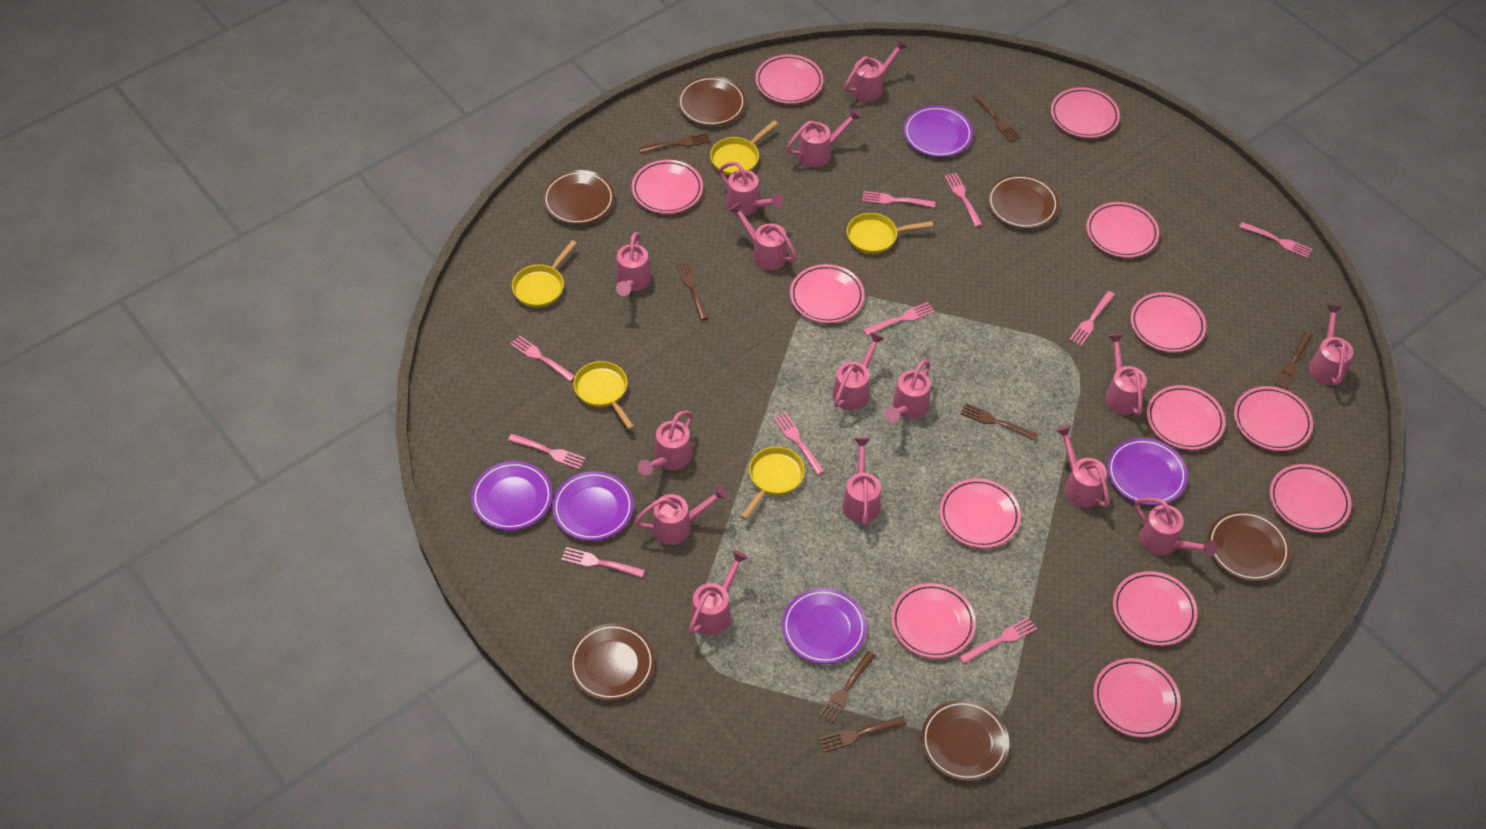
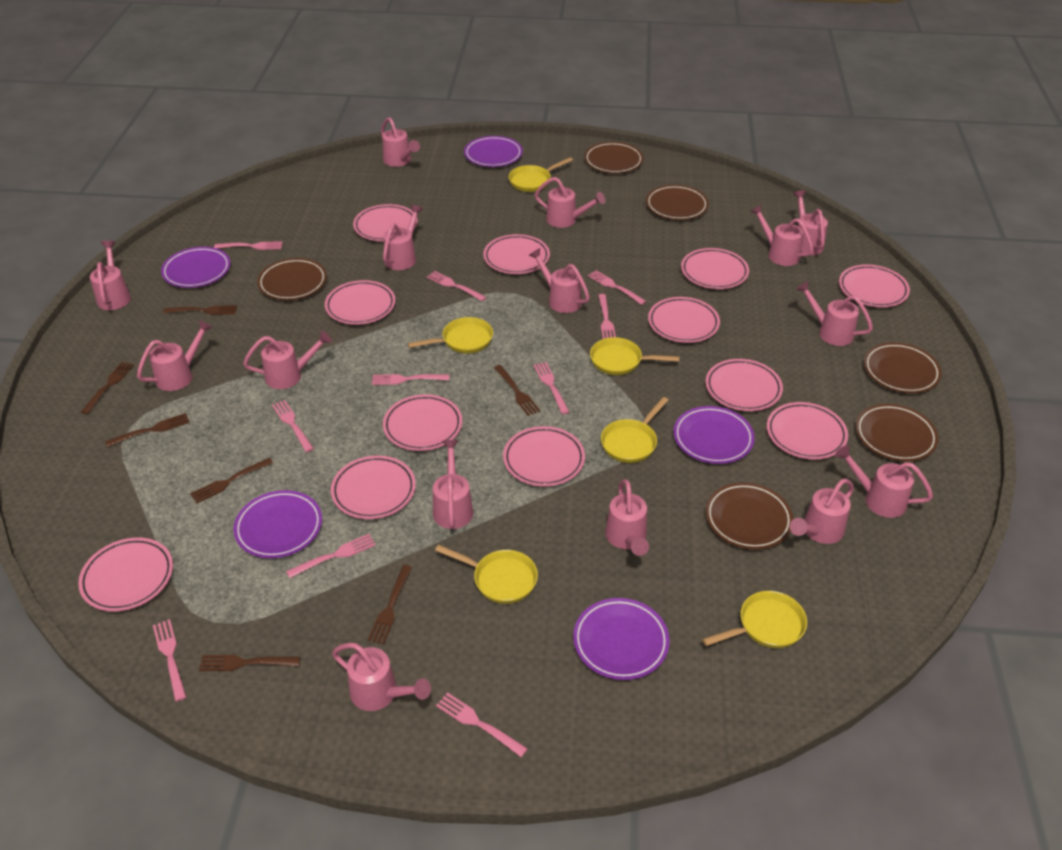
pink plate: [632,160,703,214] [755,54,823,104] [790,264,865,323] [891,583,976,659] [939,478,1021,548] [1051,87,1120,138] [1086,202,1159,258] [1093,658,1181,738] [1113,571,1198,646] [1130,292,1206,352] [1147,385,1226,450] [1234,386,1313,451] [1270,464,1351,533] = 13 -> [78,538,173,611] [325,280,395,325] [331,455,416,519] [353,204,418,241] [383,394,462,451] [483,234,550,274] [503,426,585,487] [648,297,720,343] [681,248,749,289] [706,359,783,411] [767,402,848,459] [839,265,910,307] = 12
yellow pan: [512,240,577,308] [573,361,634,430] [710,120,778,176] [741,447,805,520] [847,213,933,254] = 5 -> [408,317,493,353] [435,545,538,604] [509,157,573,192] [590,337,680,375] [601,397,668,463] [702,591,807,648] = 6

